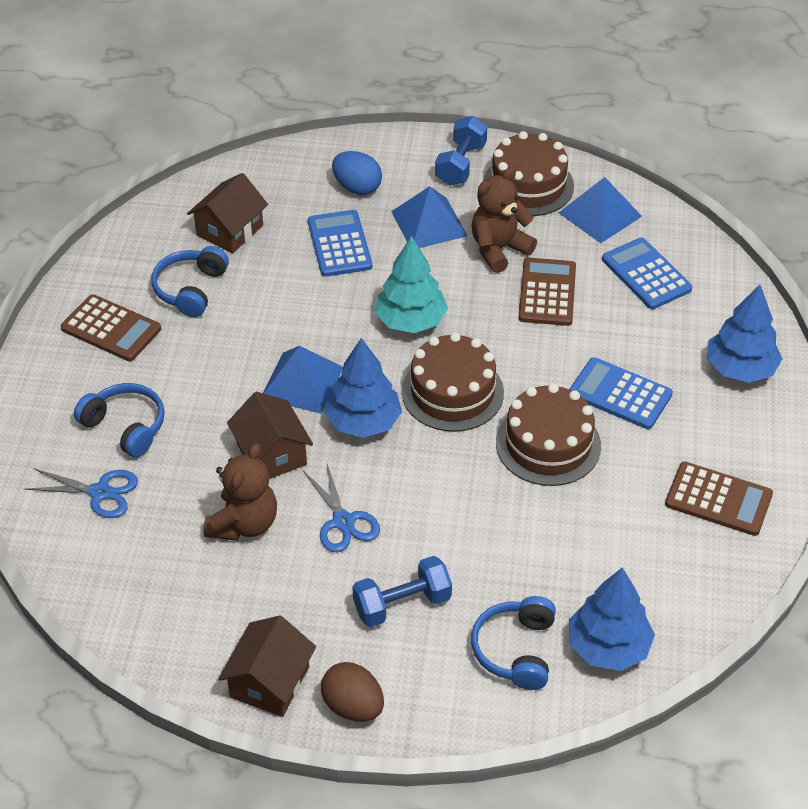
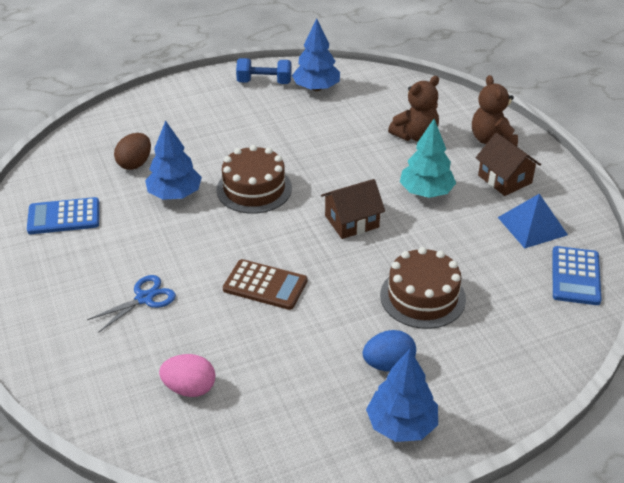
blue calculator: [308,210,372,277] [569,357,673,429] [602,238,692,309] = 3 -> [27,197,99,234] [552,246,602,305] = 2
blue dumbbell: [353,556,452,627] [435,116,487,186] = 2 -> [236,58,292,84] = 1
blue headphones: [74,383,165,458] [151,246,229,317] [471,596,556,690] = 3 -> none = 0
blue pyramid: [263,346,343,414] [391,186,467,248] [559,177,642,243] = 3 -> [498,194,568,248] = 1
blue scissors: [25,468,138,518] [303,461,380,552] = 2 -> [87,275,176,333] = 1
brown cake: [402,333,504,432] [483,131,574,216] [496,383,601,486] = 3 -> [217,145,292,214] [380,247,466,329] = 2
brown calculator: [61,294,161,361] [518,258,576,326] [665,462,773,536] = 3 -> [223,259,307,310] = 1
brown house: [187,173,268,253] [218,615,316,717] [227,392,313,479] = 3 -> [321,179,385,239] [476,133,541,196] = 2
pink egg: none = 0 -> [159,354,215,397] = 1

